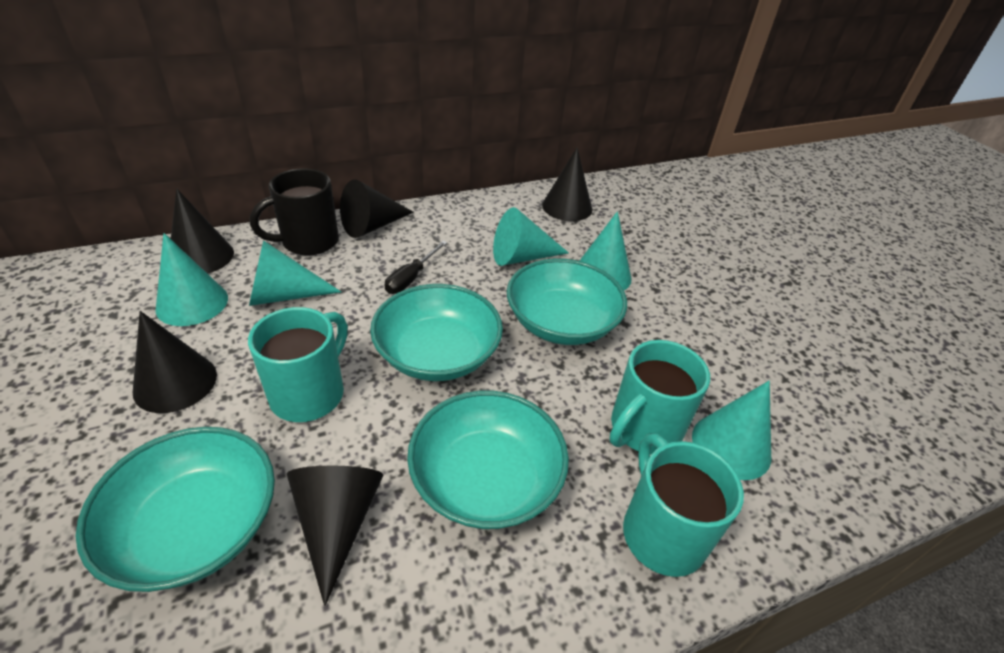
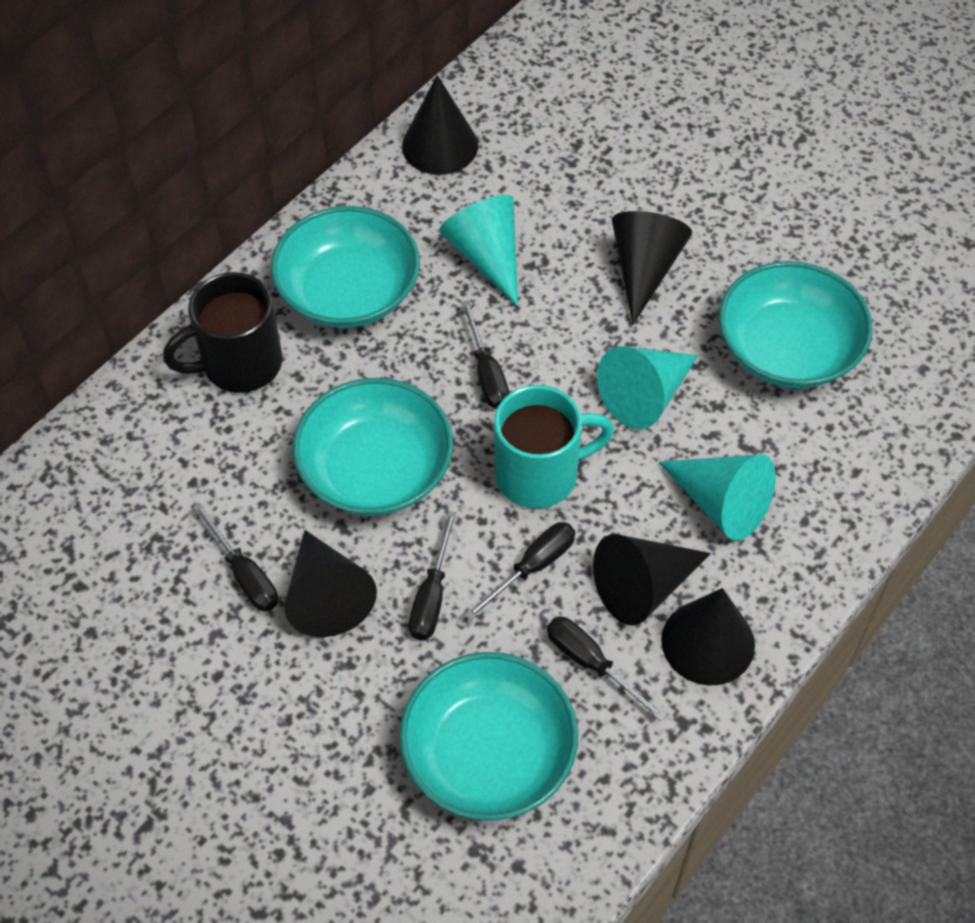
black screwdriver: [385,241,447,294] = 1 -> [193,502,278,612] [409,511,457,640] [461,300,509,409] [465,522,575,620] [547,617,666,721] = 5
turquoise cone: [155,233,228,326] [249,240,341,306] [493,207,569,266] [579,211,632,290] [692,381,771,480] = 5 -> [439,195,518,307] [597,346,698,429] [658,454,776,541] = 3
turquoise mug: [248,307,348,422] [609,340,710,455] [623,434,744,577] = 3 -> [494,385,614,508] = 1

